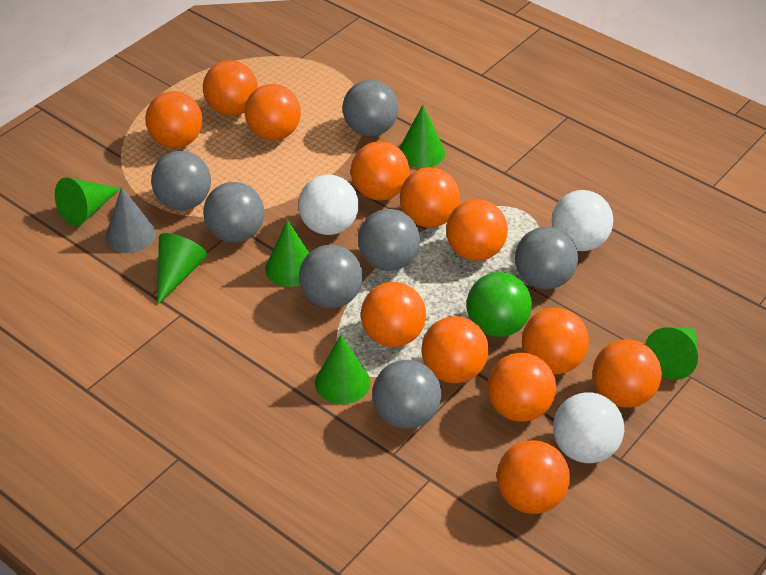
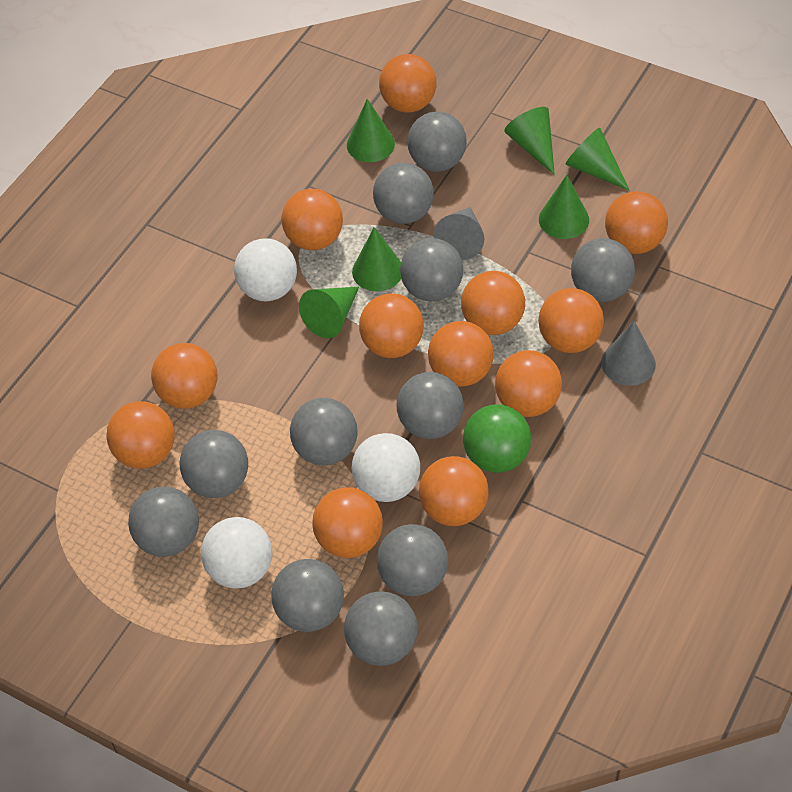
grey ball: [151,151,211,210] [203,182,264,243] [299,245,363,308] [343,80,399,136] [358,209,420,271] [372,360,441,429] [515,227,578,289] = 7 -> [128,486,199,557] [180,430,248,498] [271,559,344,632] [290,398,357,465] [344,591,418,666] [373,163,434,224] [377,524,448,596] [397,372,464,439] [400,238,463,301] [407,112,467,172] [571,238,635,302] = 11
grey cone: [105,187,156,253] = 1 -> [433,207,484,260] [601,321,656,386] = 2

